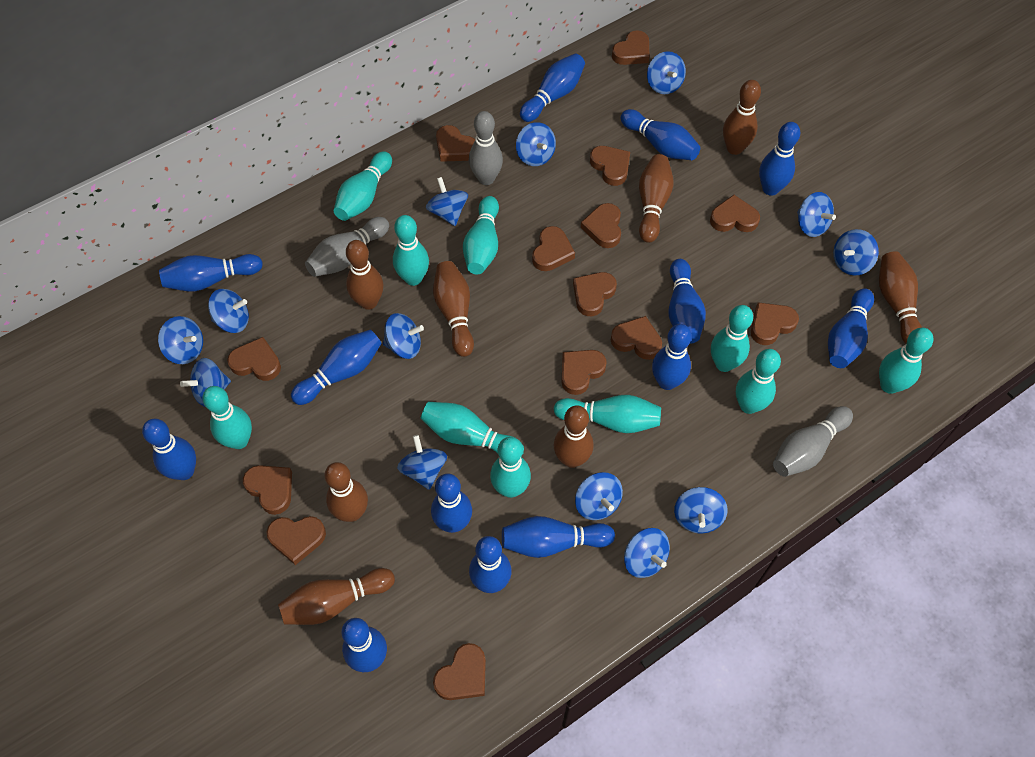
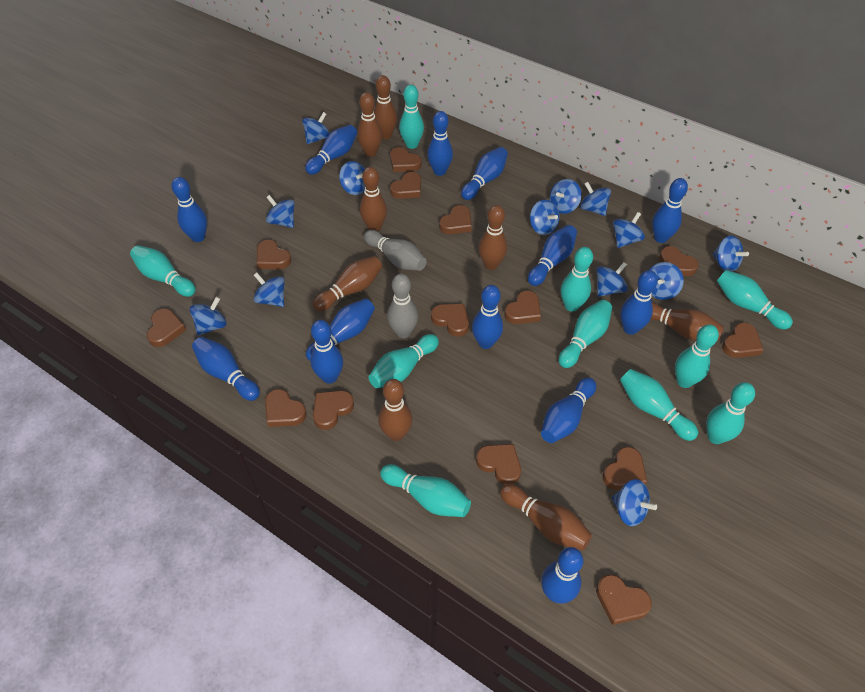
grey bowling pin: [305,217,389,277] [469,111,503,185] [773,406,853,477] = 3 -> [364,230,426,271] [387,274,418,338] = 2

